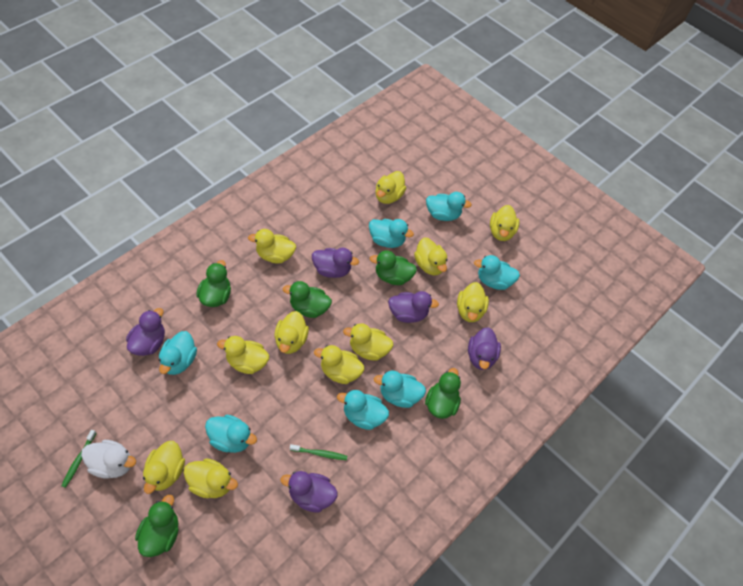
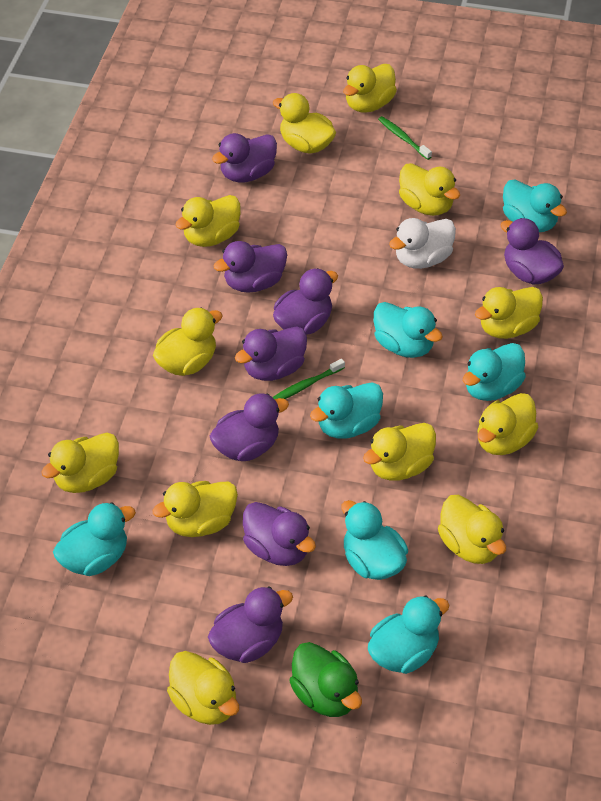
green duck: [135,495,179,557] [196,260,231,307] [283,281,332,318] [369,250,417,285] [425,368,461,419] = 5 -> [289,642,362,717] = 1
purple duck: [126,308,165,356] [281,471,337,513] [312,248,359,278] [388,291,439,323] [468,327,501,370] = 5 -> [208,586,293,663] [210,393,289,461] [212,133,277,183] [213,241,287,293] [235,326,307,381] [243,502,316,566] [273,268,338,335] [500,218,564,284] = 8
yellow duck: [143,441,185,494] [183,458,238,498] [217,336,269,374] [248,229,296,264] [274,311,309,354] [314,345,364,384] [343,323,394,361] [375,171,406,204] [414,237,448,275] [457,282,489,322] [490,205,520,241] = 11 -> [41,433,119,493] [153,308,223,376] [153,481,238,537] [167,651,239,725] [175,195,241,247] [273,93,336,154] [343,64,397,113] [363,423,436,481] [399,163,460,216] [438,495,506,564] [475,287,543,339] [478,393,538,455] = 12

